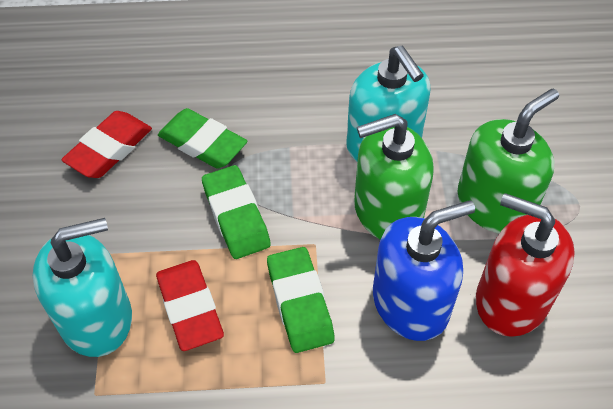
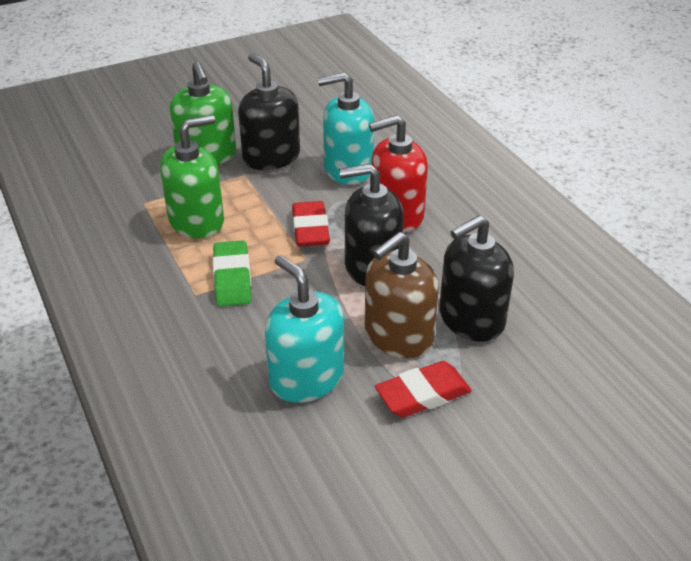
black soap dispenser: none = 0 -> [238,53,300,170] [339,164,404,286] [439,215,514,342] = 3
blue soap dispenser: [373,200,475,341] = 1 -> none = 0
brown soap dispenser: none = 0 -> [365,232,439,358] = 1
green eraser: [158,108,248,169] [202,165,271,259] [267,247,335,353] = 3 -> [213,240,251,307] = 1

